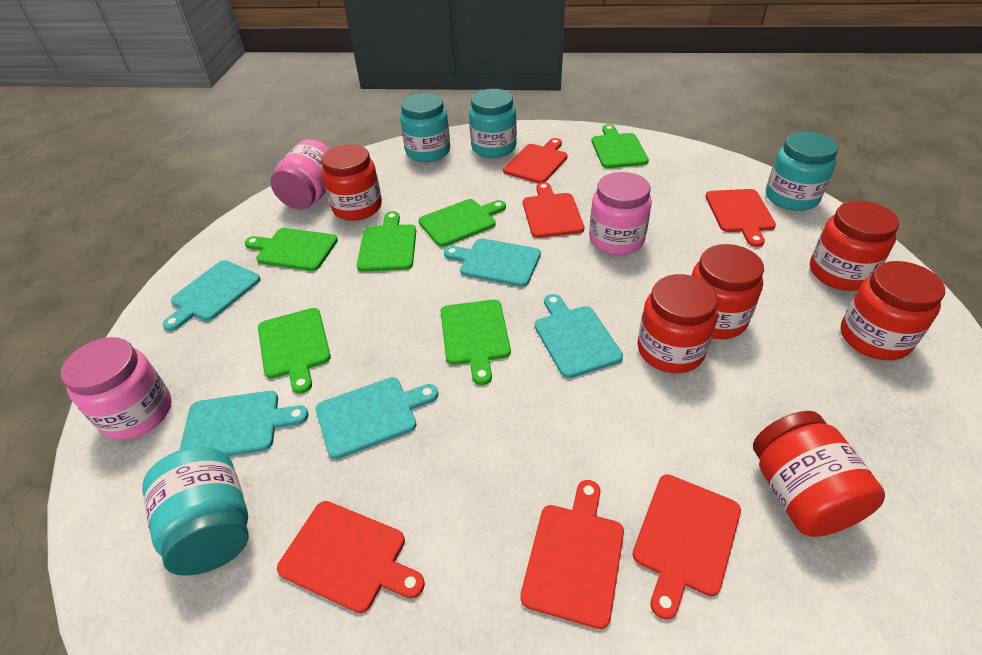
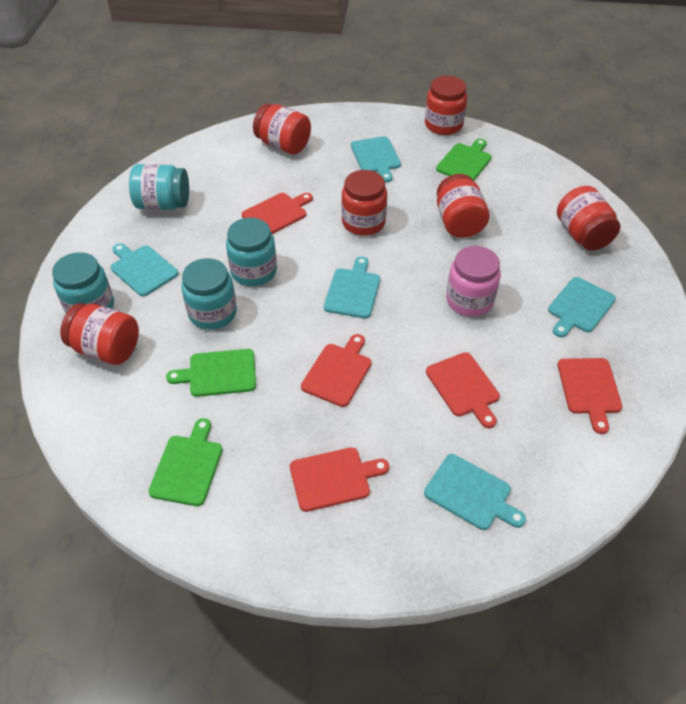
green cutting board: [245,228,338,271] [258,308,331,394] [357,211,416,272] [418,199,506,247] [441,300,511,385] [591,124,649,168] = 6 -> [148,418,223,506] [166,349,256,397] [436,139,492,181] = 3
pink jar: [61,337,172,440] [270,139,330,210] [589,172,652,255] = 3 -> [446,246,501,317] = 1
red cutting board: [277,501,425,613] [503,138,568,183] [521,480,624,629] [523,182,584,238] [632,474,741,620] [705,189,776,247] = 6 -> [242,193,313,234] [290,447,389,512] [301,334,372,407] [426,352,500,428] [558,358,622,434] = 5

